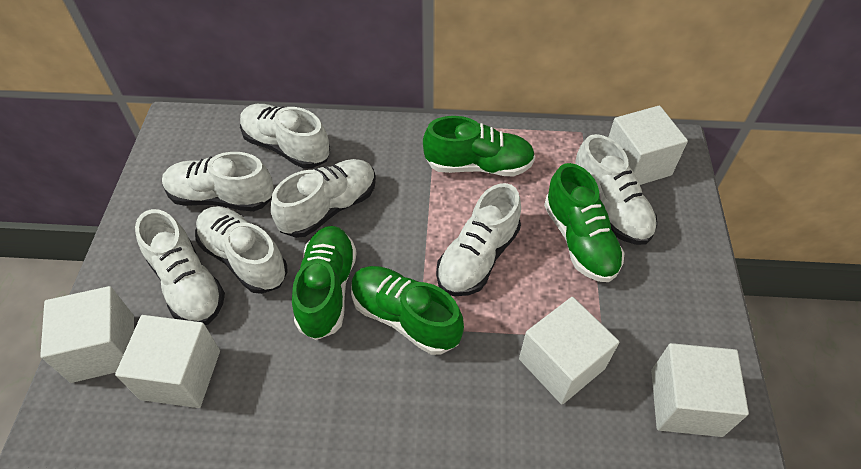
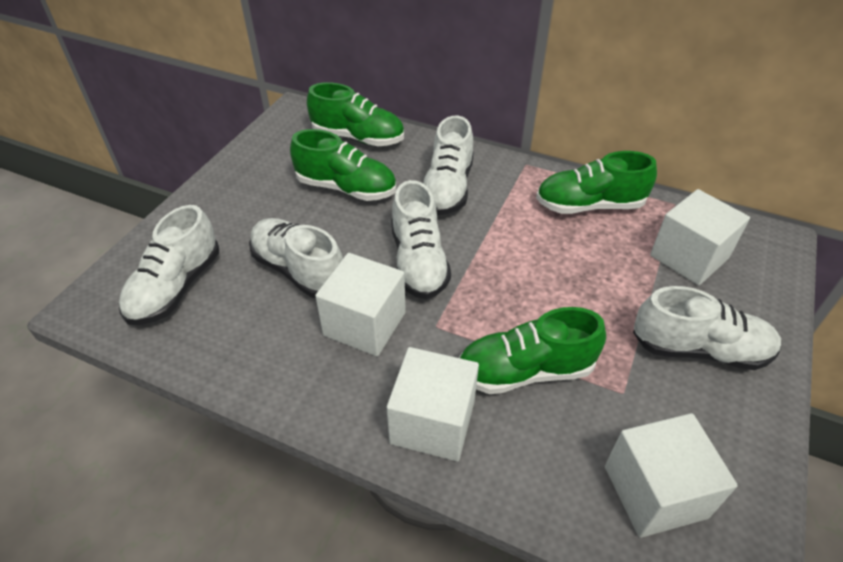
white cube: [40,286,134,383] [115,315,220,408] [519,297,619,405] [608,105,688,185] [651,343,749,437] = 5 -> [315,253,406,356] [387,347,479,462] [605,413,738,538] [650,189,750,285] = 4
white shoe: [135,209,225,325] [162,152,274,211] [195,206,288,294] [240,104,330,169] [271,159,376,238] [436,183,521,296] [575,134,657,245] = 7 -> [119,205,219,325] [249,218,343,298] [391,180,451,299] [423,116,474,215] [633,286,781,370] = 5

